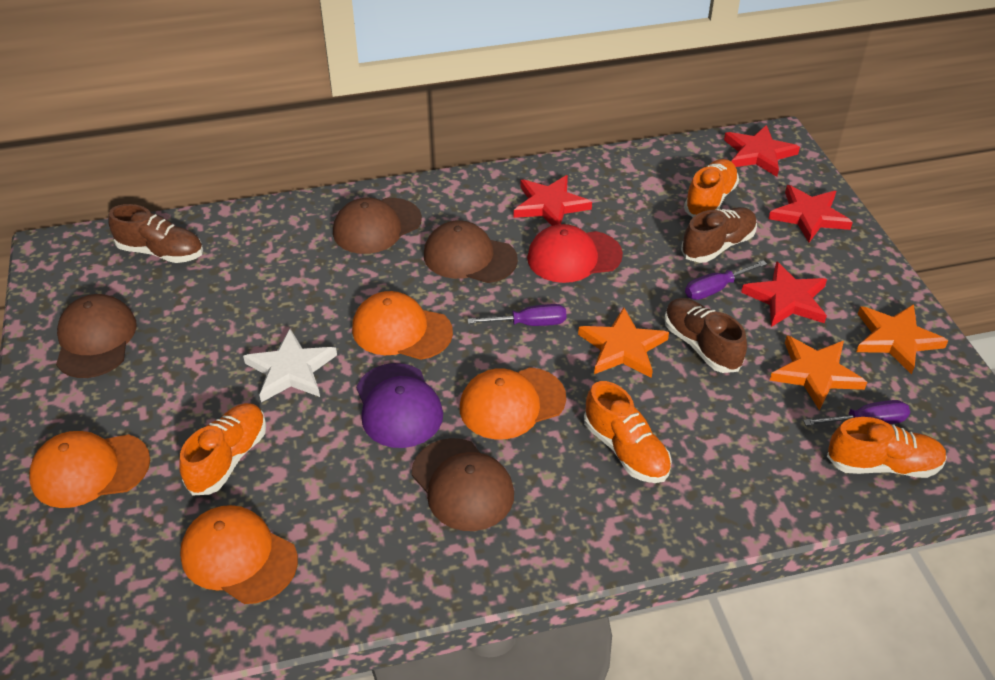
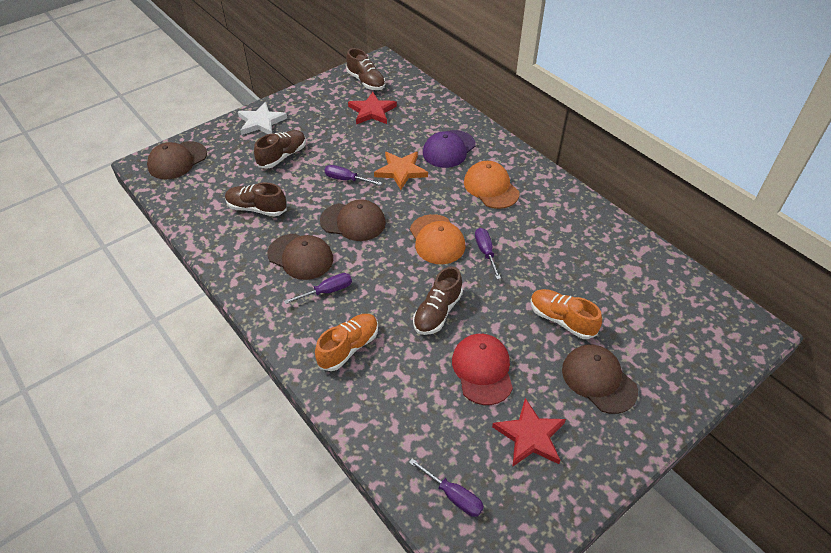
brown shoe: [108,204,203,263] [664,298,747,373] [681,207,757,263] = 3 -> [225,182,287,217] [254,130,306,169] [346,48,386,90] [413,266,463,335] = 4
orange cap: [29,431,150,508] [180,505,298,604] [352,291,453,360] [460,367,566,440] = 4 -> [410,214,465,264] [464,161,519,209] = 2
orange shoe: [179,403,266,496] [584,381,672,483] [684,159,739,217] [827,417,947,478] = 4 -> [315,314,378,371] [531,289,602,339] = 2
orange star: [578,307,669,378] [769,336,867,411] [856,304,948,374] = 3 -> [374,152,428,190] = 1
purple screwdriver: [467,304,567,326] [685,260,767,300] [803,400,910,426] = 3 -> [284,273,352,304] [324,165,382,185] [409,458,484,517] [475,228,501,279] = 4
red star: [514,175,592,226] [724,125,800,177] [741,261,827,327] [769,185,853,242] = 4 -> [348,92,397,124] [492,398,566,467] = 2

